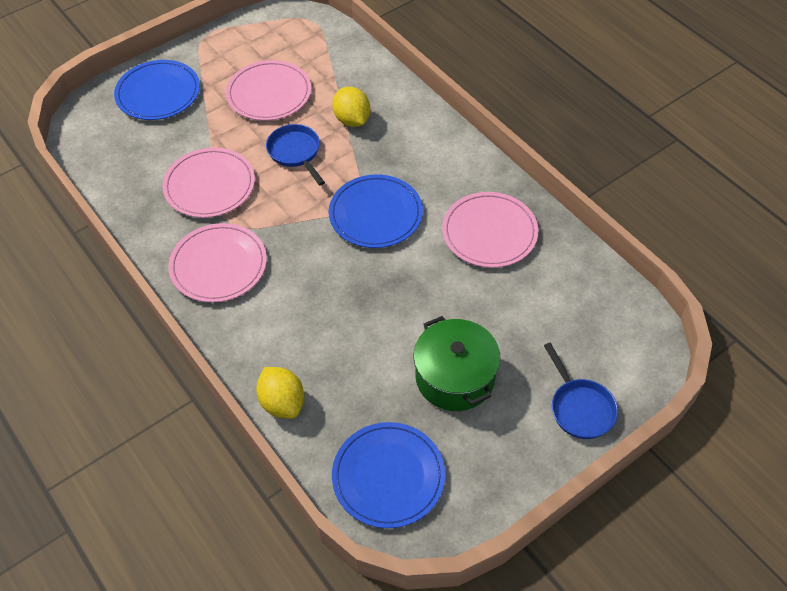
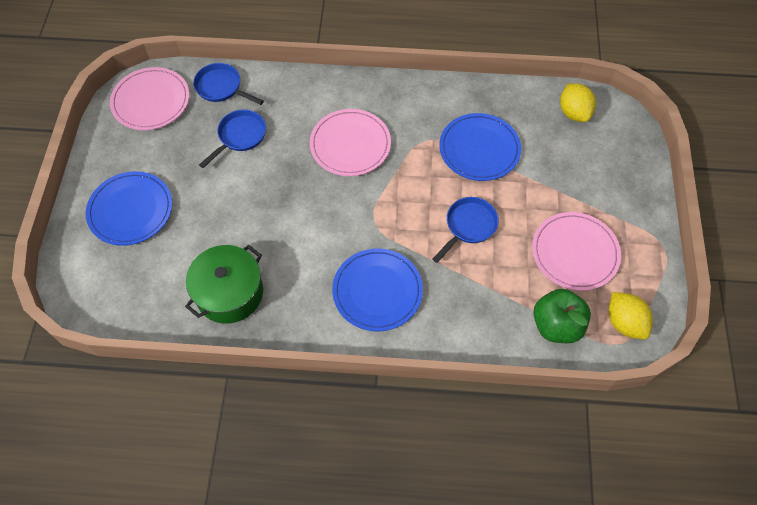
blue pan: [266,124,325,186] [544,343,618,439] = 2 -> [193,63,264,105] [199,110,266,168] [433,197,499,263] = 3
green apple: none = 0 -> [533,289,591,343] = 1
pink plate: [162,147,255,218] [168,223,267,303] [226,60,311,121] [442,192,538,268] = 4 -> [110,67,189,130] [310,109,391,176] [532,212,621,291] = 3

